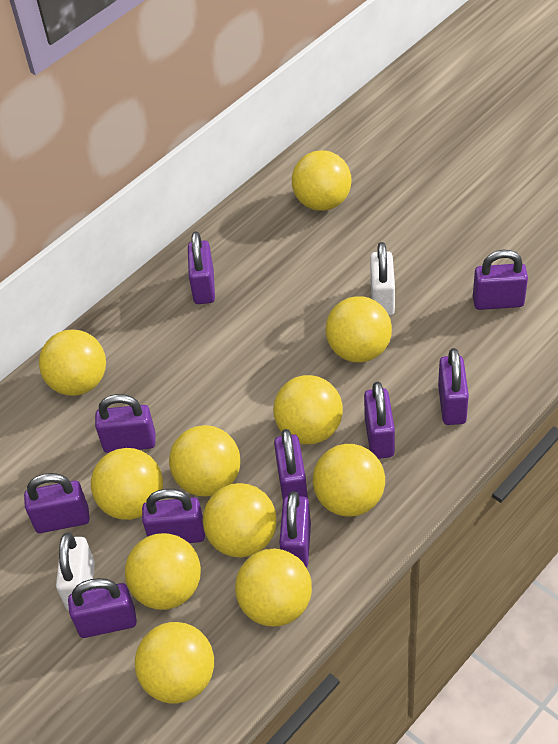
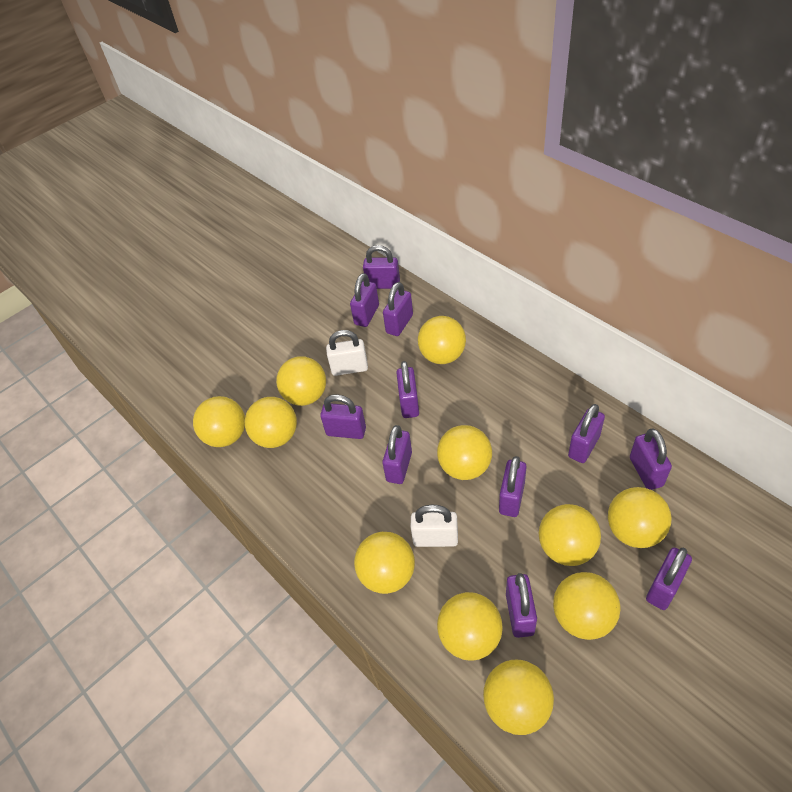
purple padlock: [24,473,90,533] [68,578,137,638] [95,394,156,453] [142,489,205,543] [188,231,215,304] [274,429,308,500] [279,491,311,568] [364,382,395,459] [438,348,469,425] [473,250,528,310] = 10 -> [320,394,366,439] [350,273,379,327] [363,245,400,289] [382,425,412,484] [383,282,413,336] [396,361,419,418] [499,456,527,517] [506,573,537,638] [568,404,605,463] [630,428,672,490] [646,548,692,610] = 11

